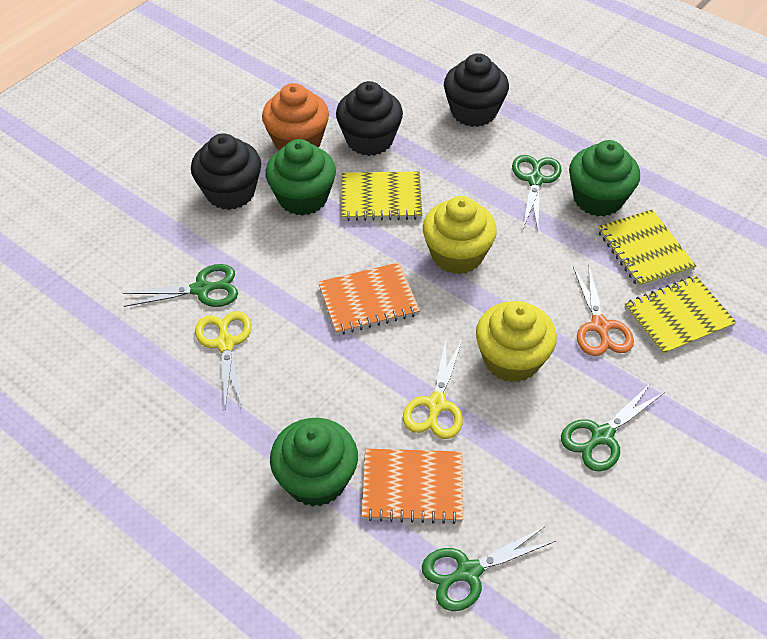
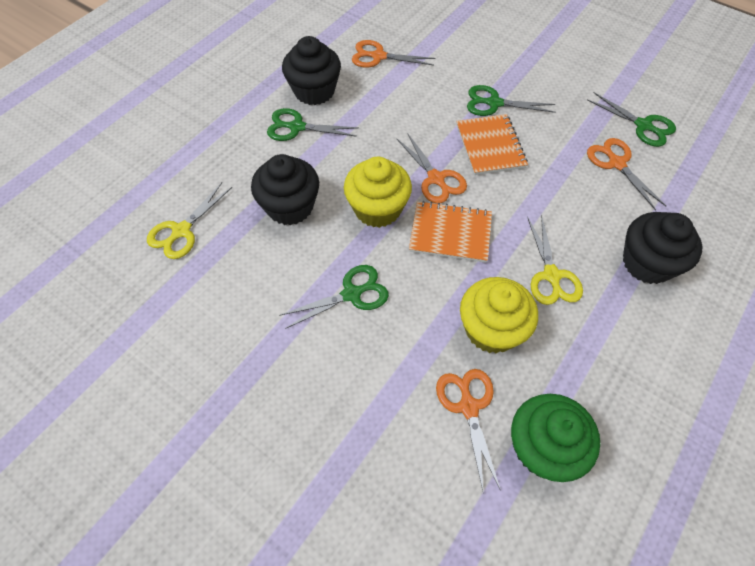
green cupcake: [265,139,336,216] [270,418,358,507] [569,140,640,216] = 3 -> [511,394,600,482] = 1
orange cupcake: [262,83,329,150] = 1 -> none = 0
orange scissors: [573,264,634,356] = 1 -> [352,40,435,67] [397,133,467,204] [436,369,501,494] [587,138,666,211] = 4
yellow notebook: [341,172,422,221] [598,210,696,288] [624,276,737,356] = 3 -> none = 0

